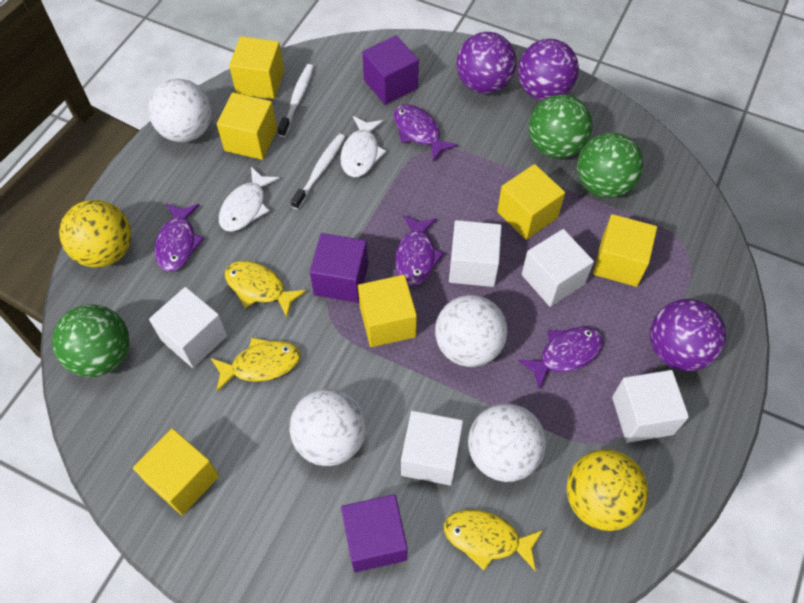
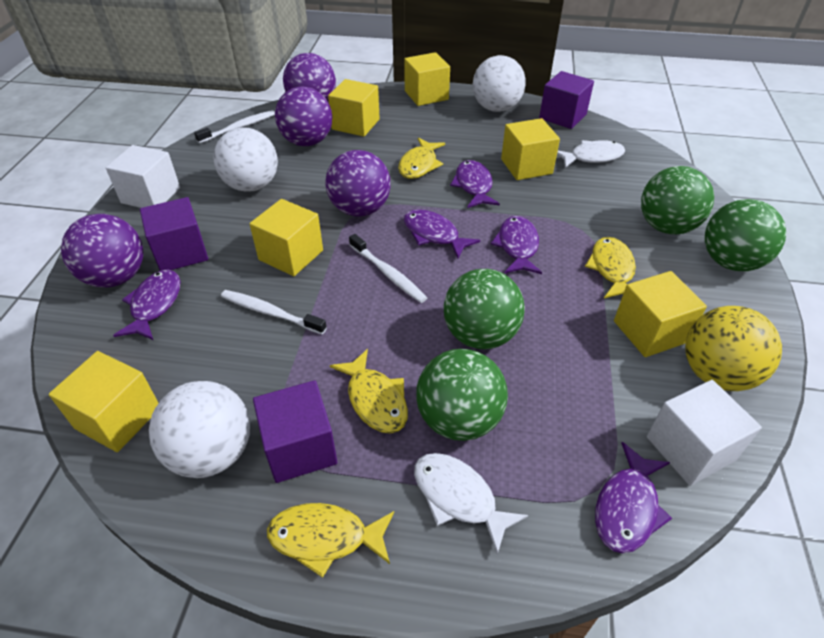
green ball: [52,304,129,377] [529,94,592,159] [577,133,643,198] = 3 -> [416,349,508,441] [444,269,525,349] [641,166,714,234] [705,199,786,271] = 4
purple ball: [457,32,516,94] [518,39,579,101] [650,299,726,371] = 3 -> [61,214,143,287] [275,87,332,146] [283,53,336,101] [325,150,391,217] = 4
purple fish: [155,203,204,272] [393,104,458,162] [395,215,444,286] [518,327,603,390] = 4 -> [113,270,181,340] [404,209,480,258] [450,160,500,208] [491,216,542,274] [595,442,672,553] = 5
white ball: [148,79,212,142] [289,389,366,466] [435,295,507,367] [468,404,546,482] = 4 -> [149,381,250,478] [213,127,278,192] [473,55,526,112] = 3
white cube: [149,287,227,368] [401,411,463,486] [449,220,502,287] [522,229,594,307] [612,370,689,443] = 5 -> [106,145,180,208] [647,380,762,486] = 2
white toothbrush: [278,64,314,137] [291,134,345,210] = 2 -> [194,110,275,144] [221,290,327,334] [349,234,427,303] = 3
yellow ball: [59,200,131,268] [567,449,649,531] = 2 -> [685,306,782,391] = 1
yellow fish: [211,337,301,392] [225,261,306,317] [444,509,543,571] = 3 -> [267,503,394,578] [330,349,408,433] [398,137,445,179] [585,237,636,298] = 4

